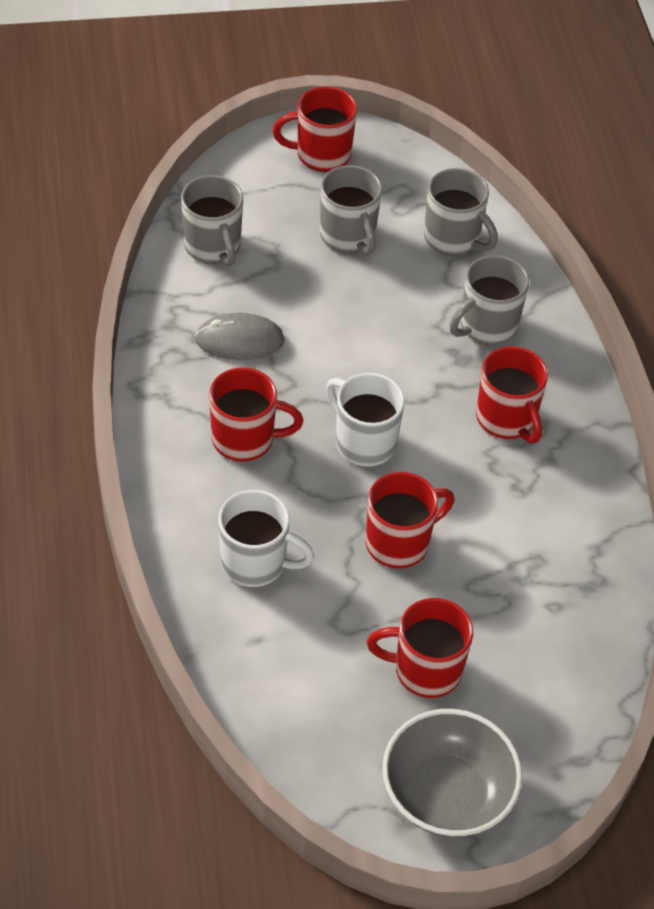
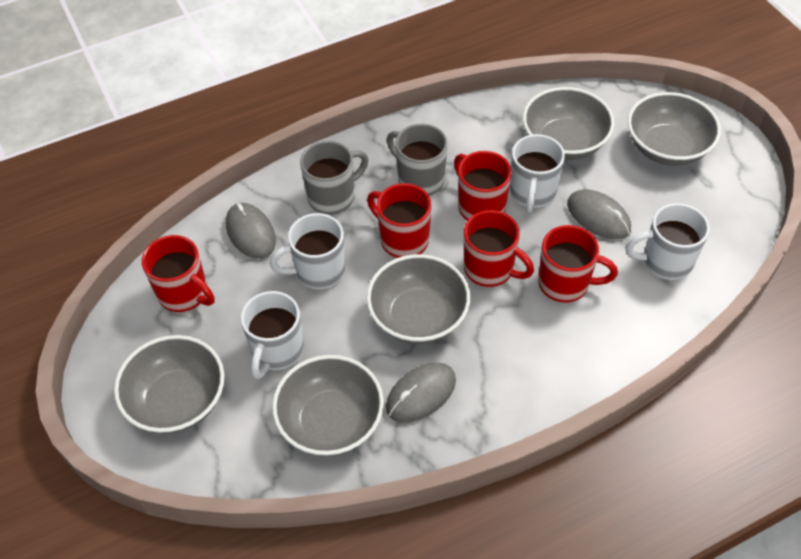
grey bowl: [382,709,522,837] = 1 -> [114,335,224,434] [272,355,384,456] [367,254,470,344] [523,87,615,160] [627,92,721,166] = 5
grey mouse: [195,313,285,360] = 1 -> [226,203,276,259] [386,363,456,422] [567,189,631,239] = 3
grey mug: [181,175,243,266] [320,165,382,255] [424,168,498,256] [450,255,529,345] = 4 -> [300,141,369,214] [387,124,448,195] = 2
white mug: [218,490,314,587] [326,373,405,467] = 2 -> [241,291,304,379] [270,213,346,289] [510,134,565,213] [626,203,710,280] = 4

